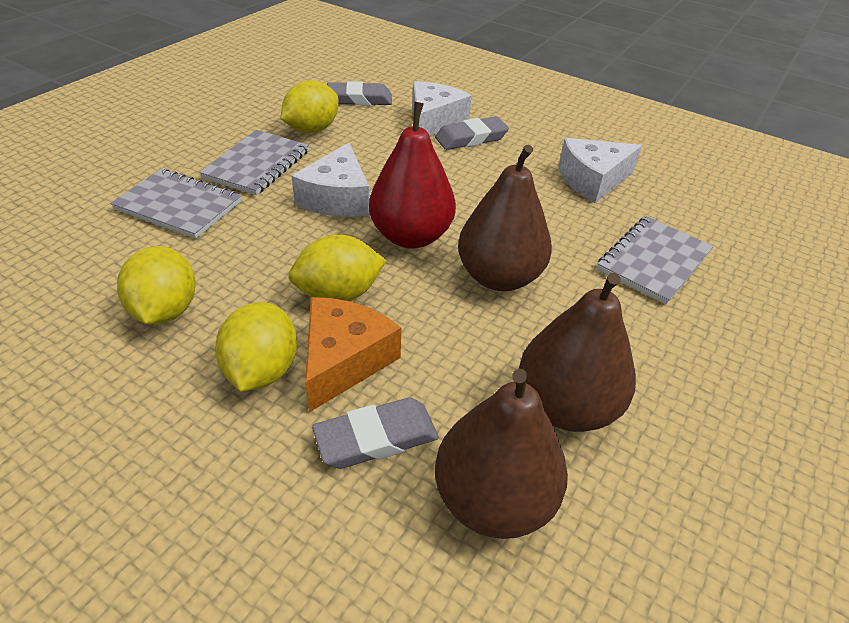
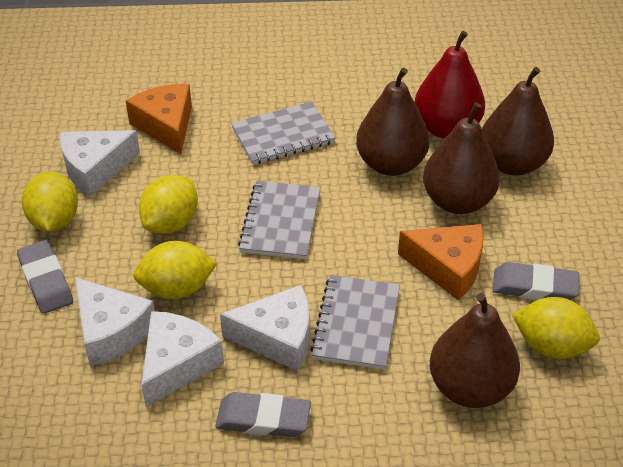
brown pear: [435,369,568,539] [458,145,552,291] [519,273,636,432] = 3 -> [356,68,430,176] [423,102,500,214] [429,293,520,408] [482,67,554,175] = 4
orange cheese: [305,297,401,412] = 1 -> [126,84,192,154] [398,224,484,300] = 2
white cheese: [292,142,370,217] [412,81,472,137] [558,138,642,203] = 3 -> [60,130,140,197] [75,277,155,367] [141,311,224,407] [220,285,309,371] = 4

